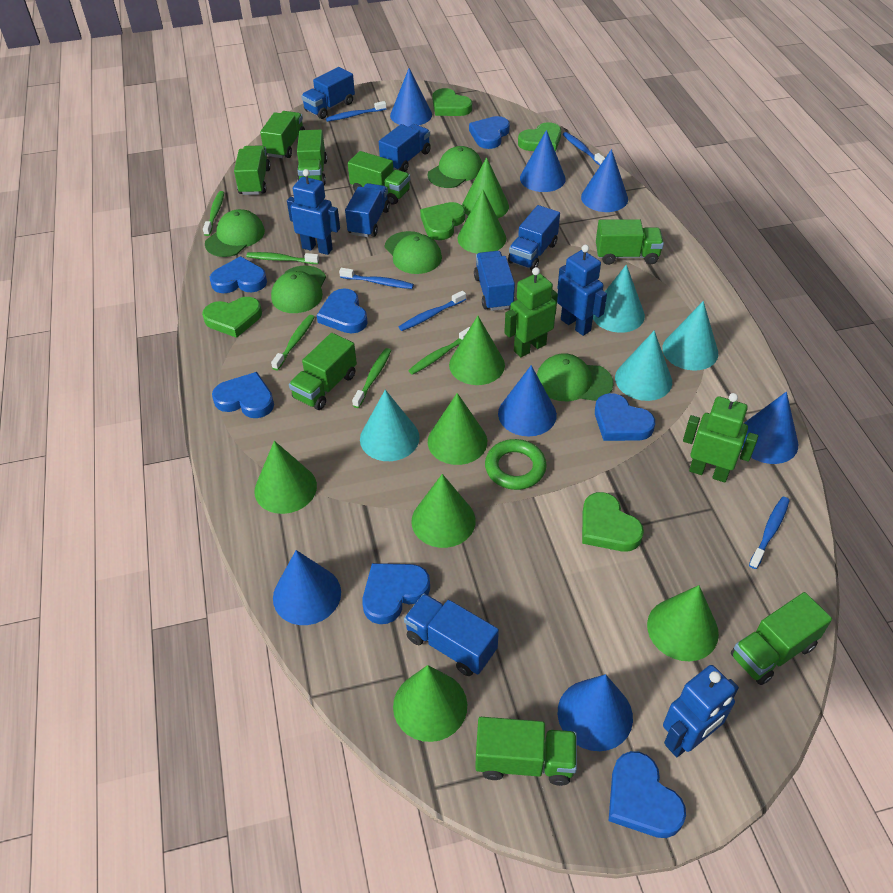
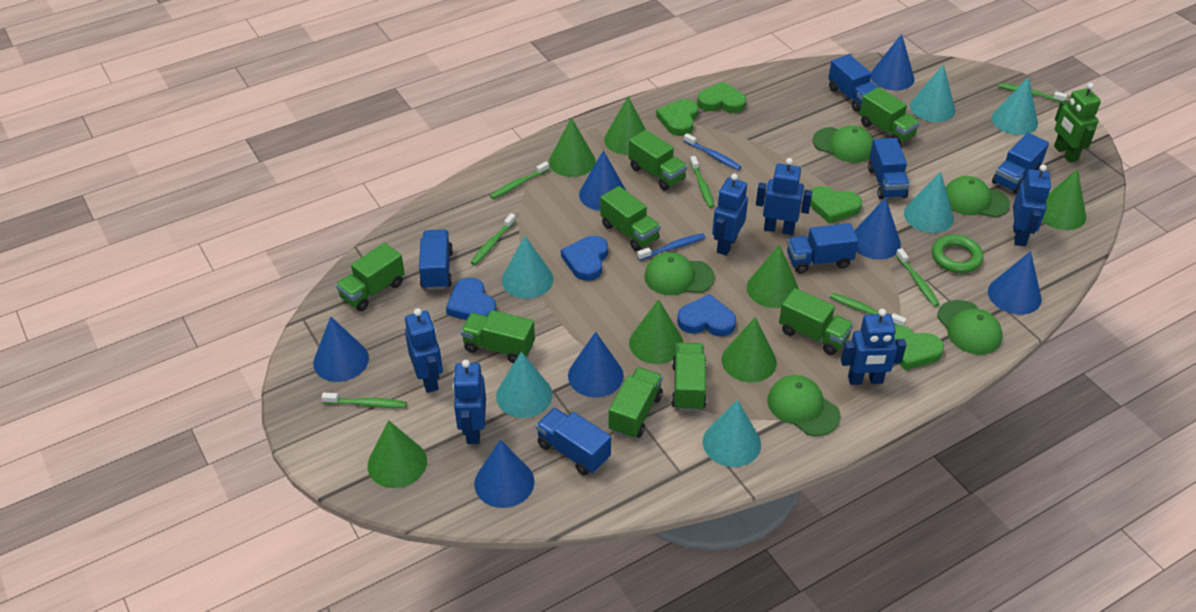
blue heart: [210,256,267,293] [212,372,274,418] [317,288,368,333] [362,563,430,624] [469,116,510,149] [595,393,655,441] [609,751,686,838] = 7 -> [446,278,497,320] [561,236,608,281] [677,294,736,337] = 3
blue robot: [287,169,340,255] [557,245,607,336] [663,665,739,757] = 3 -> [405,308,443,393] [453,360,486,444] [712,173,748,256] [756,158,812,235] [841,309,906,385] [1013,164,1051,246] = 6
blue toothbrush: [326,101,386,122] [339,268,414,289] [399,291,466,331] [562,132,605,166] [749,497,790,569] = 5 -> [637,233,706,261] [684,133,741,170] = 2
green cone: [254,441,317,514] [393,665,467,742] [411,474,476,548] [428,393,487,465] [449,316,505,385] [458,190,506,254] [462,157,509,218] [647,585,719,661] = 8 -> [368,420,427,488] [549,117,596,177] [604,96,646,155] [629,299,683,364] [721,317,777,382] [747,245,799,308] [1042,169,1086,230] = 7
green heart: [202,297,262,338] [420,202,465,240] [433,88,472,116] [518,122,561,152] [582,492,644,552] = 5 -> [656,99,698,136] [697,82,746,113] [810,186,862,223] [894,325,944,370] = 4
green robot: [504,267,558,357] [683,393,758,483] = 2 -> [1054,83,1101,163] = 1
green toothbrush: [203,191,224,236] [246,252,319,264] [271,315,315,370] [352,348,391,408] [408,327,470,375] = 5 -> [321,393,407,408] [470,213,516,265] [490,162,549,199] [690,156,715,208] [830,293,906,326] [896,248,940,307] [999,83,1067,102] = 7
turquoise cone: [360,390,420,461] [593,265,645,333] [615,330,672,401] [662,301,718,371] = 4 -> [496,352,553,418] [502,236,554,299] [703,400,761,467] [904,172,954,233] [910,64,955,122] [992,77,1038,135] = 6

